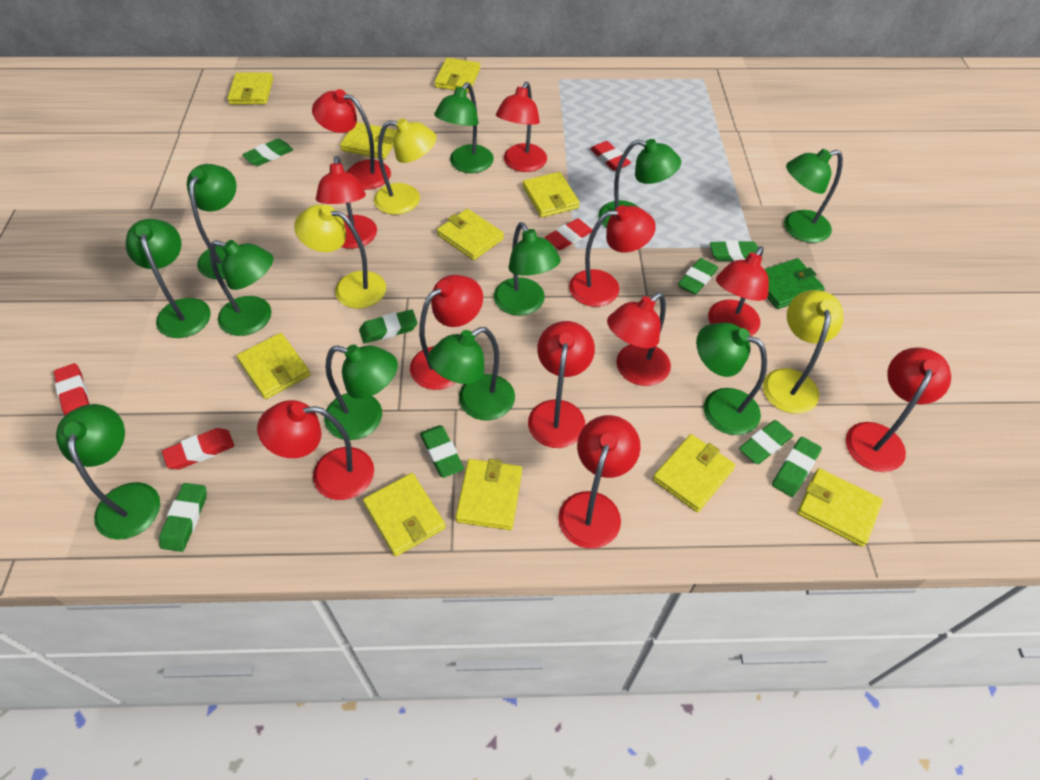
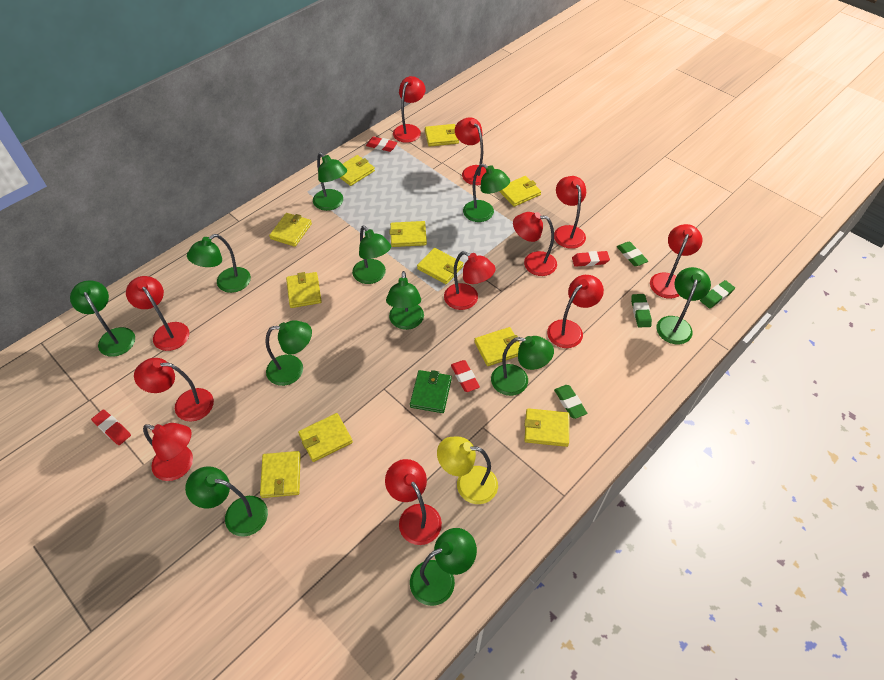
green eraser: [159,483,206,552] [242,139,293,166] [359,310,418,344] [420,425,464,478] [678,258,718,295] [710,240,758,261] [739,420,794,464] [772,437,822,497] = 8 -> [554,385,587,419] [617,242,648,266] [631,294,652,327] [700,280,735,309] = 4
yellow lamp: [294,204,386,309] [374,118,436,215] [763,290,843,414] = 3 -> [437,437,498,504] = 1
yellow wallet: [227,72,273,105] [237,333,311,399] [340,122,397,159] [363,473,446,556] [434,58,480,92] [437,209,504,260] [455,459,522,530] [523,172,580,218] [653,434,736,512] [797,468,883,547] = 10 -> [260,451,301,498] [269,213,312,247] [286,272,322,308] [298,413,353,462] [340,155,375,186] [390,221,427,247] [417,248,463,284] [425,124,459,147] [474,327,520,366] [499,176,541,207] [525,408,569,447] = 11

